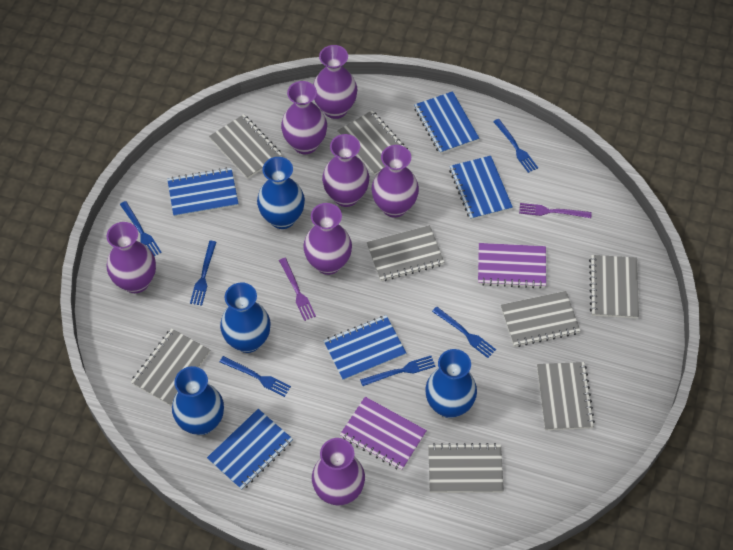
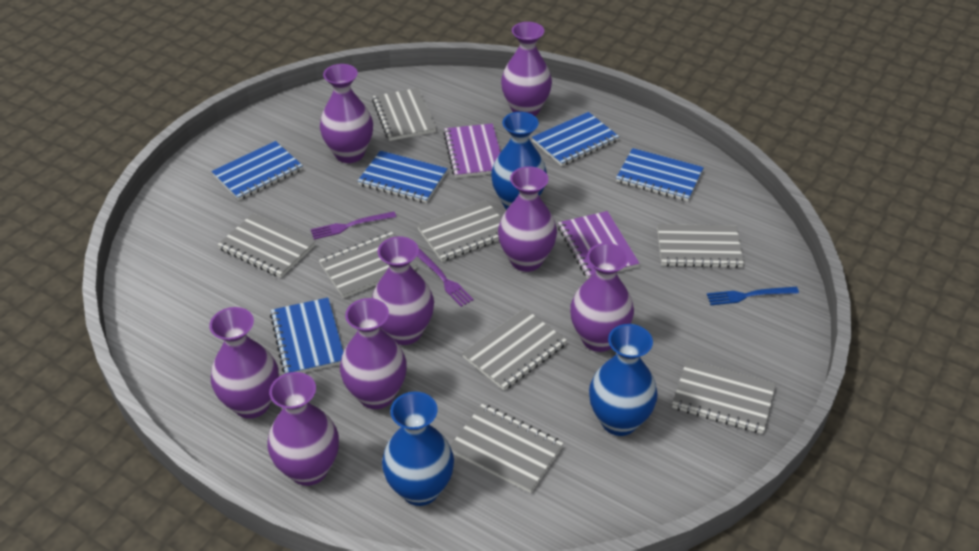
blue fork: [120,201,162,256] [190,241,216,306] [220,356,291,397] [360,356,436,386] [432,306,496,358] [493,119,538,173] = 6 -> [707,287,799,305] = 1
blue vase: [172,366,224,435] [220,282,271,353] [257,157,305,229] [425,349,477,418] = 4 -> [382,392,454,506] [491,112,547,210] [589,324,658,436] = 3
purple vase: [107,222,156,293] [281,81,327,154] [303,203,352,275] [312,438,365,505] [313,45,358,119] [322,134,369,207] [371,145,419,218] = 7 -> [209,307,279,419] [268,372,339,486] [320,64,373,163] [340,298,407,409] [372,236,434,345] [498,166,557,272] [501,22,552,116] [570,243,634,352] = 8

